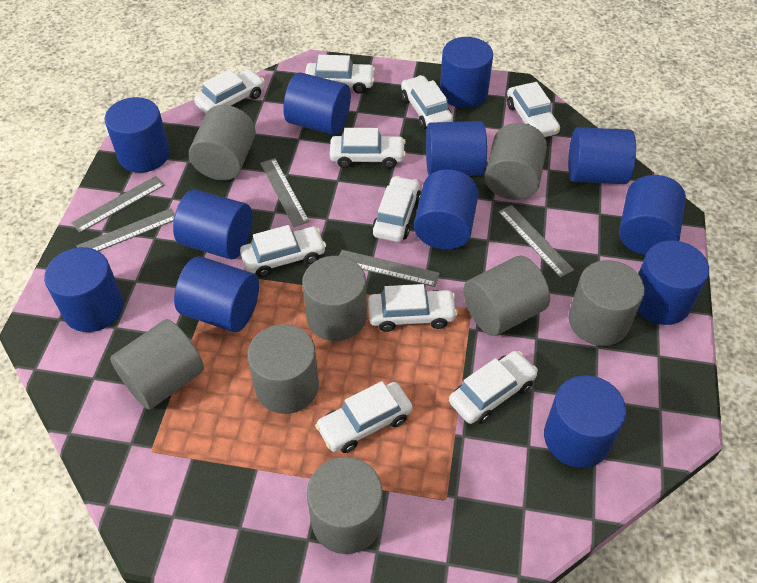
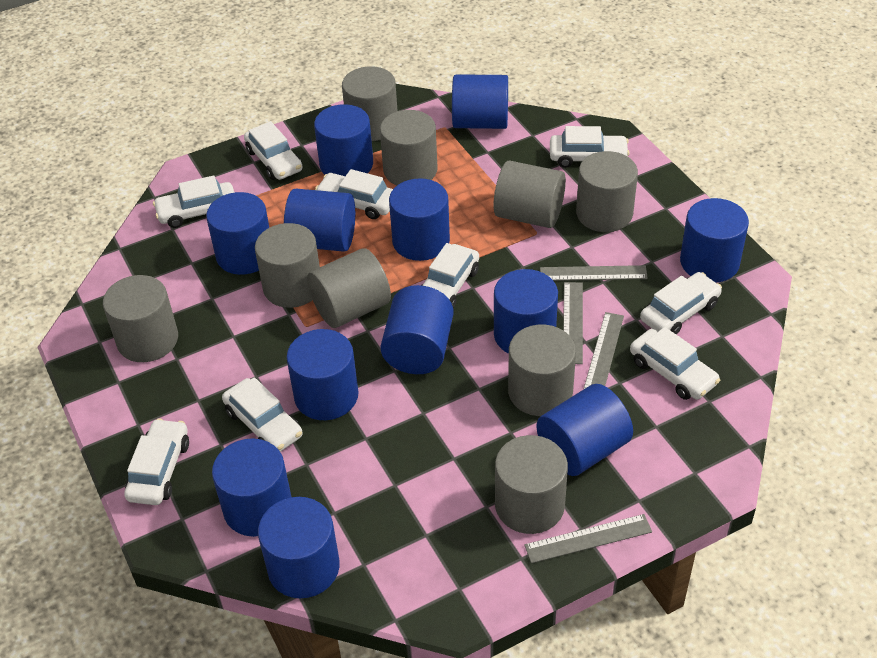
grey cylinder: [110,319,204,410] [189,105,256,180] [247,324,319,414] [302,256,367,341] [307,457,383,554] [464,256,550,336] [485,123,547,200] [569,260,645,346] = 8 -> [103,275,178,362] [255,223,320,308] [307,248,391,328] [342,66,398,141] [380,110,437,185] [494,161,566,228] [495,435,568,534] [508,325,576,416] [576,151,638,232] = 9
grey ruler: [71,176,164,233] [76,208,175,251] [260,158,310,227] [339,250,440,287] [498,205,574,278] = 5 -> [524,514,652,563] [540,265,648,281] [563,282,583,364] [583,312,624,390] = 4
white car: [194,69,265,114] [240,225,326,277] [305,55,375,94] [315,381,413,453] [330,128,406,168] [368,284,458,332] [372,176,421,242] [401,75,453,129] [449,351,538,424] [507,82,560,137] = 10 -> [124,418,189,505] [153,175,234,228] [222,377,303,452] [244,121,302,180] [315,169,393,219] [421,243,479,308] [550,126,630,168] [630,327,720,400] [640,272,722,334] = 9

